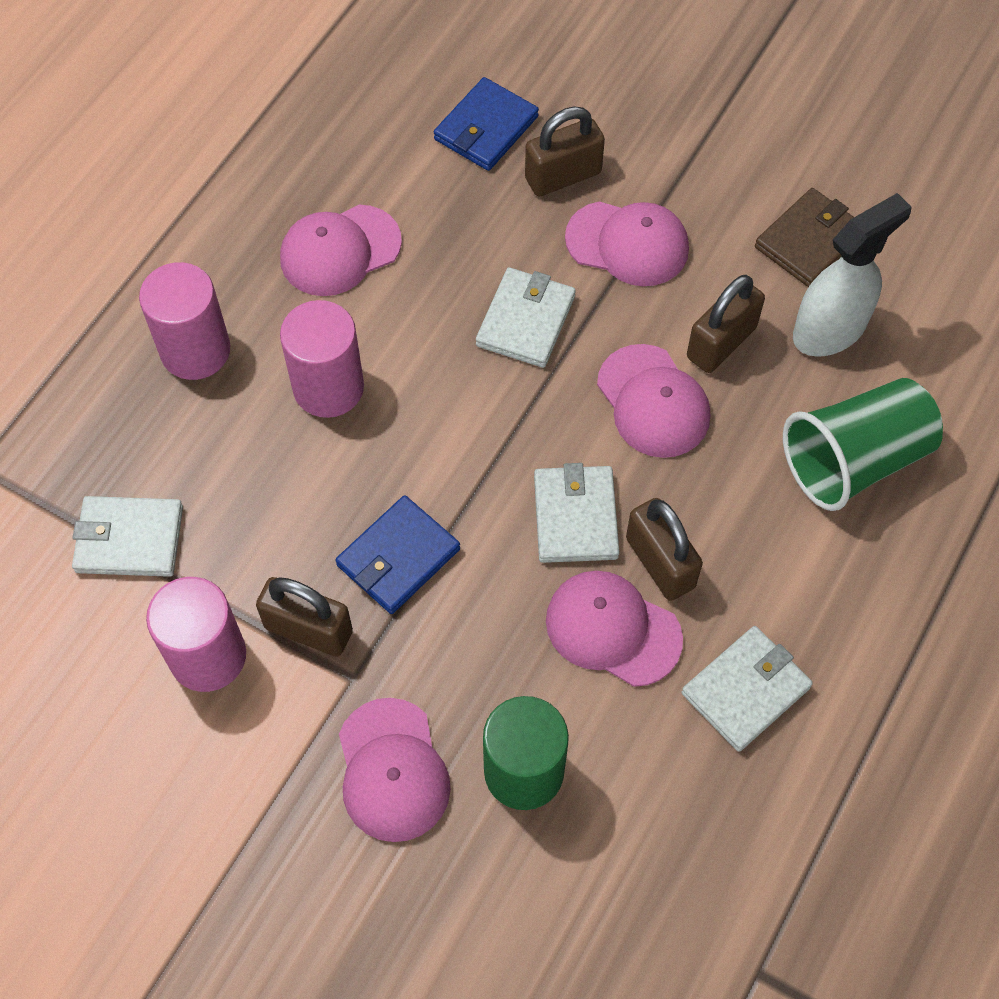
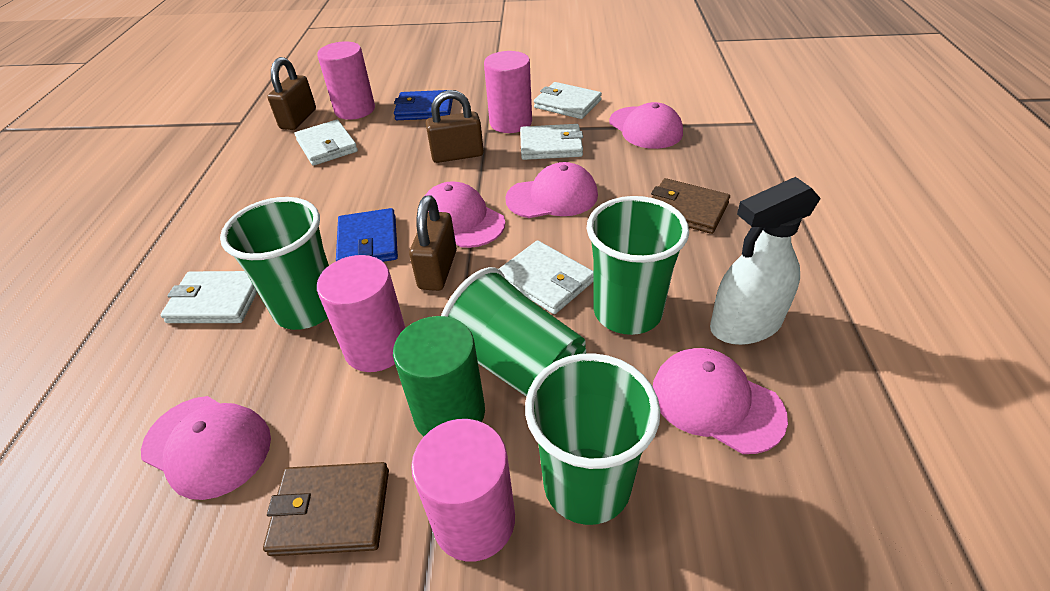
brown padlock: [256,577,353,657] [525,106,605,196] [626,498,703,601] [687,275,765,373] = 4 -> [267,57,316,130] [409,195,457,291] [426,90,484,163] = 3
brown wallet: [755,188,854,287] = 1 -> [263,462,389,556] [651,178,730,234] = 2
green cup: [783,378,943,511] = 1 -> [220,197,329,330] [441,267,586,397] [525,353,660,525] [587,196,689,335] = 4
pink cylinder: [139,262,230,380] [146,577,246,692] [280,300,364,418] = 3 -> [317,41,375,120] [317,255,405,372] [411,419,515,562] [484,51,532,133] = 4
white wallet: [72,496,183,577] [476,267,576,368] [534,463,619,563] [682,626,813,752] = 4 -> [161,271,257,323] [295,120,358,166] [499,240,594,314] [520,124,583,160] [534,82,602,119] = 5

